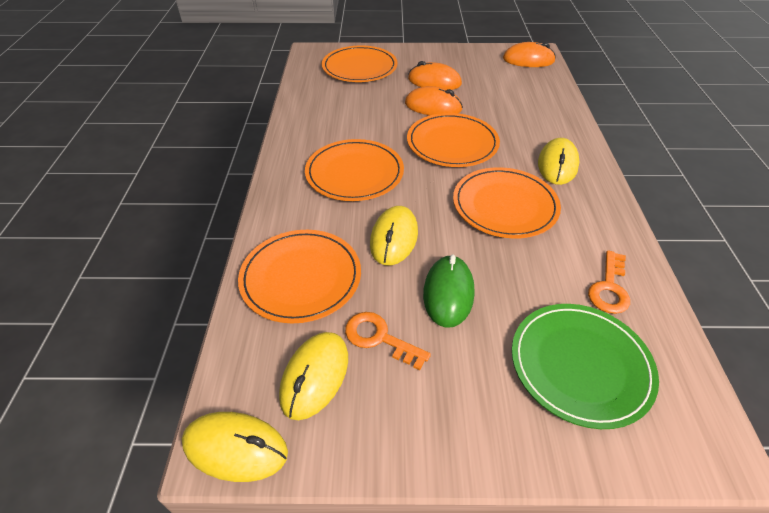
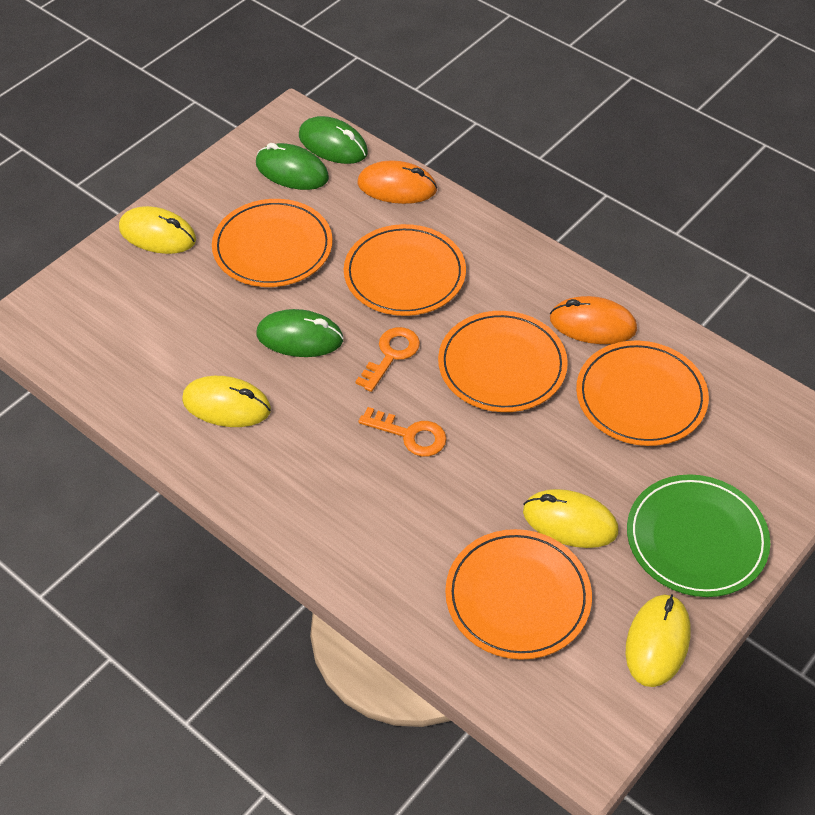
green mouse: [423,255,475,328] = 1 -> [256,143,329,190] [256,309,344,357] [299,116,368,164] = 3
orange mouse: [405,86,463,115] [408,61,462,90] [503,42,556,67] = 3 -> [358,160,437,204] [550,296,637,344] = 2

